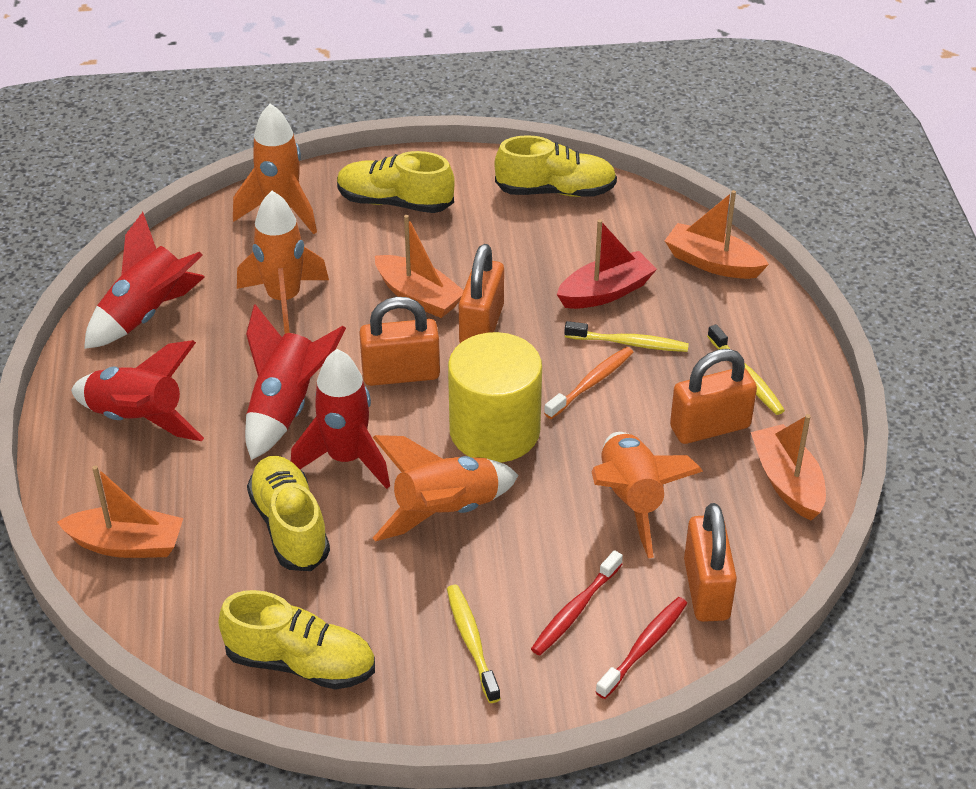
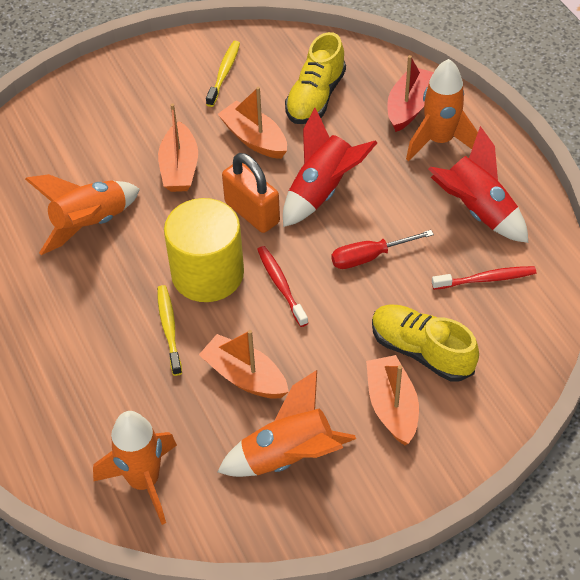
orange padlock: [359,297,440,386] [459,244,504,343] [670,349,757,444] [684,503,737,622] = 4 -> [222,153,280,233] = 1
orange toothbrush: [544,347,634,419] = 1 -> none = 0
red rocket: [71,340,204,441] [84,212,205,349] [245,304,346,460] [291,349,390,489] = 4 -> [283,108,377,227] [428,126,528,243] = 2
red screwdriver: none = 0 -> [331,230,434,269] = 1
yellow shoe: [218,590,375,689] [247,456,330,571] [337,151,455,213] [494,135,617,197] = 4 -> [285,32,346,124] [372,305,479,382] = 2
yellow toothbrush: [447,585,501,703] [564,321,689,352] [707,324,785,415] = 3 -> [157,285,182,376] [206,41,240,107] = 2

